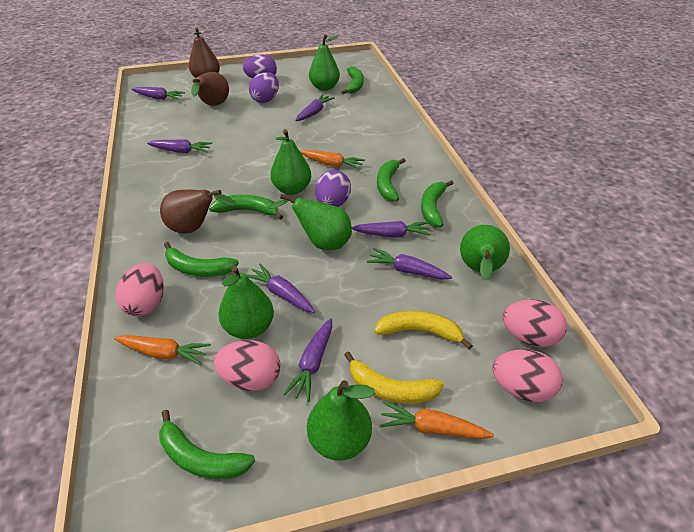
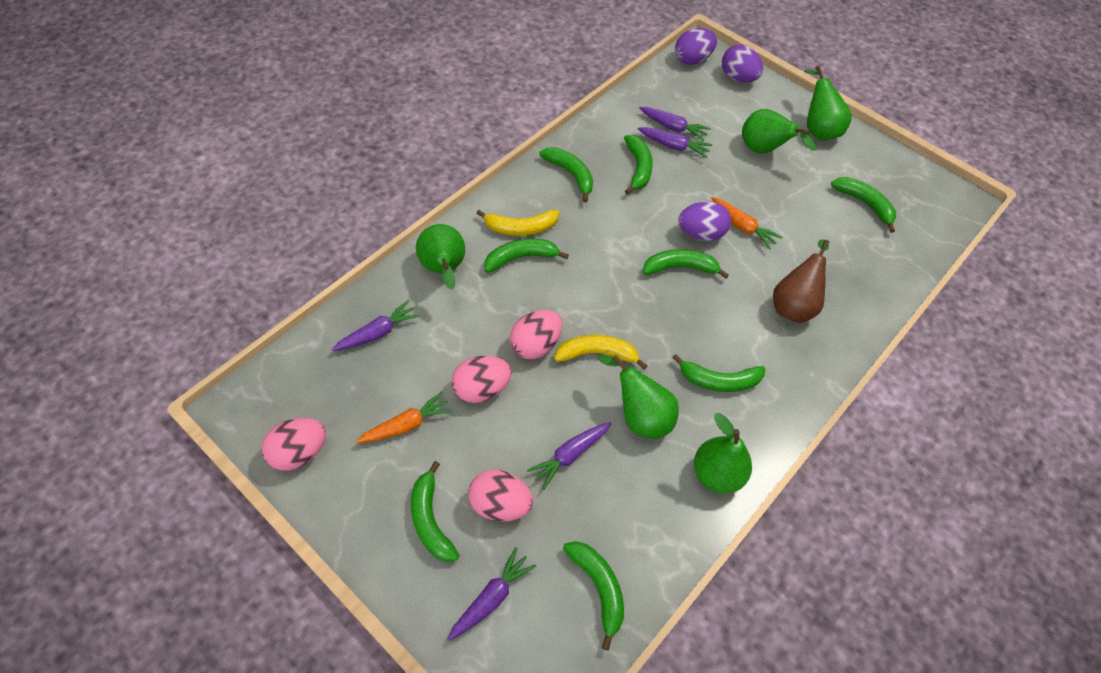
brown pear: [160,190,237,234] [189,27,220,78] [191,72,229,106] = 3 -> [773,239,829,323] = 1
green banana: [159,410,255,479] [164,242,239,277] [209,195,283,220] [341,66,364,94] [377,158,406,202] [421,180,454,227] = 6 -> [411,461,459,562] [484,238,569,273] [539,147,593,202] [563,541,624,650] [624,135,653,195] [643,249,729,279] [672,354,765,392] [831,177,896,233] = 8
green pear: [219,266,274,339] [268,194,352,250] [270,129,311,195] [307,380,375,461] [309,34,340,91] [460,225,510,281] = 6 -> [416,224,465,289] [598,355,679,439] [694,413,752,493] [742,109,816,153] [804,65,852,141] = 5
orange carrot: [114,335,211,365] [300,150,365,170] [379,402,494,439] = 3 -> [355,392,452,443] [711,197,782,249] = 2
purple carrot: [131,87,185,100] [147,139,212,153] [245,263,315,313] [283,318,332,402] [295,94,335,121] [352,221,431,237] [367,248,452,279] = 7 -> [332,300,420,351] [448,547,536,641] [527,422,611,490] [638,127,713,158] [639,107,711,141] = 5

